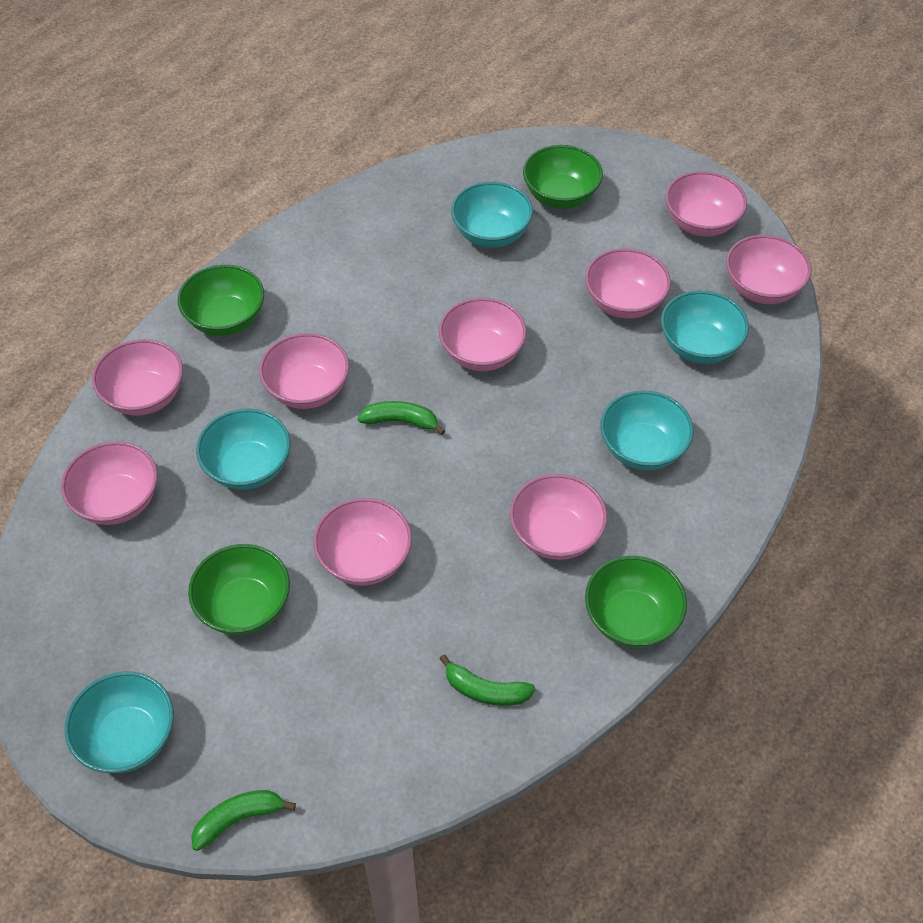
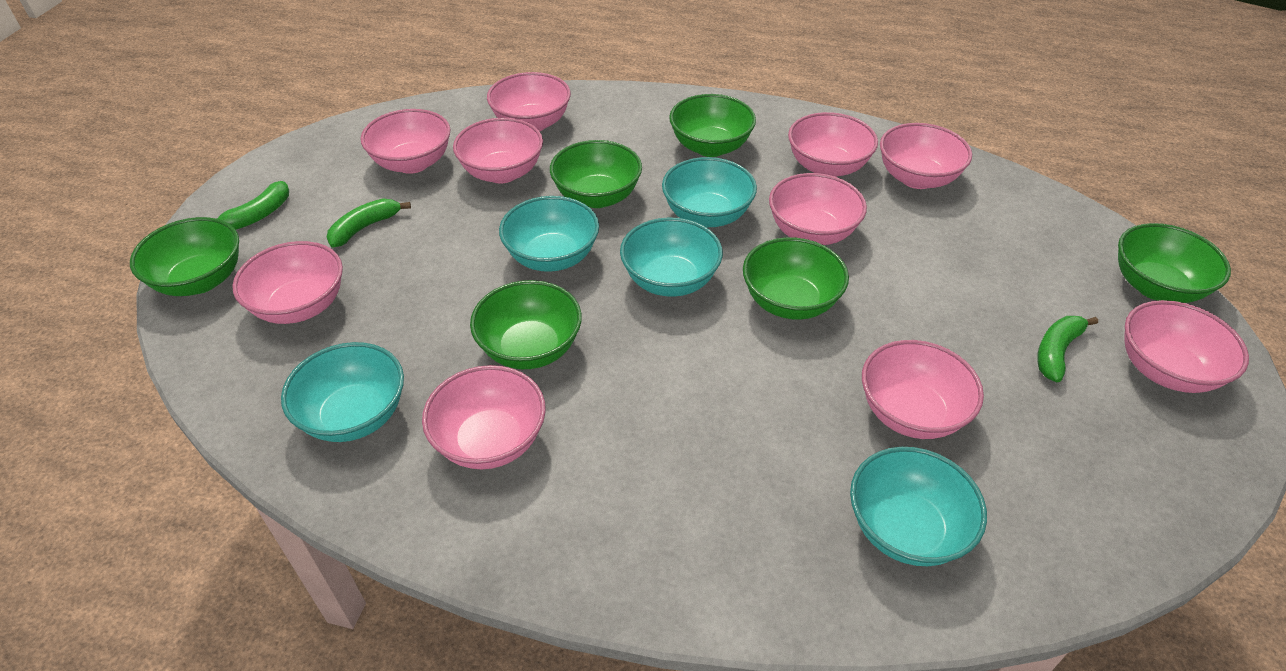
green bowl: [178,265,264,336] [188,544,290,635] [523,145,603,209] [585,556,687,648] = 4 -> [130,217,239,296] [470,280,582,369] [550,140,642,208] [669,94,756,157] [743,237,849,320] [1118,223,1231,303] = 6
pink bowl: [61,441,158,525] [92,339,183,416] [259,333,349,409] [313,498,412,586] [439,297,527,371] [510,474,607,560] [585,248,671,319] [665,171,747,237] [726,235,812,304] = 9 -> [232,241,343,324] [360,109,451,174] [422,365,546,469] [453,118,543,183] [487,72,571,131] [769,173,867,245] [788,112,878,177] [862,340,984,439] [880,123,972,189] [1124,300,1249,393] = 10

